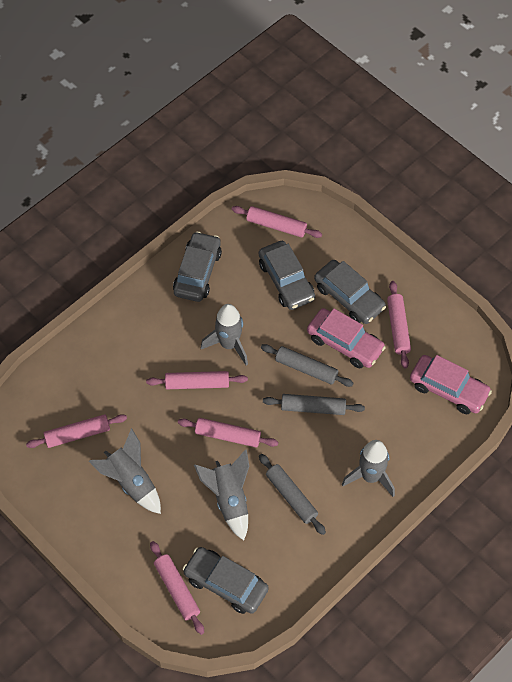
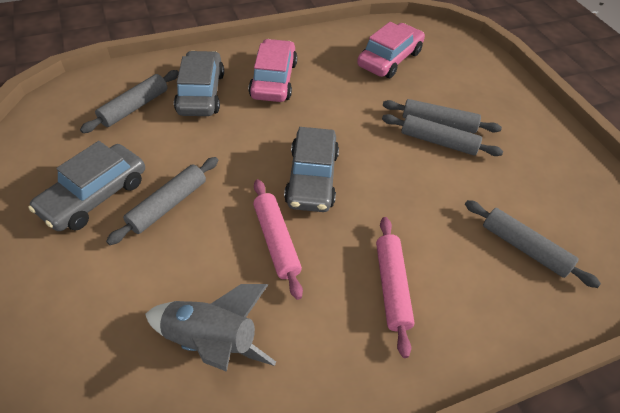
grey car: [173,231,222,302] [183,547,269,614] [259,241,315,310] [314,260,386,324] = 4 -> [28,141,145,231] [174,51,224,116] [284,127,339,212] = 3
grey rocket: [89,428,161,514] [194,449,249,540] [201,304,248,365] [342,440,395,497] = 4 -> [145,284,276,372] = 1
grey rolling pin: [259,454,326,535] [261,344,354,387] [263,394,365,415] = 3 -> [80,70,179,133] [106,157,218,245] [382,114,503,156] [383,99,502,133] [465,200,601,288] = 5
pink rolling pin: [26,414,127,448] [146,371,248,389] [150,541,204,635] [178,418,279,447] [232,206,322,238] [387,281,411,369] = 6 -> [253,179,303,300] [376,217,414,358] = 2

